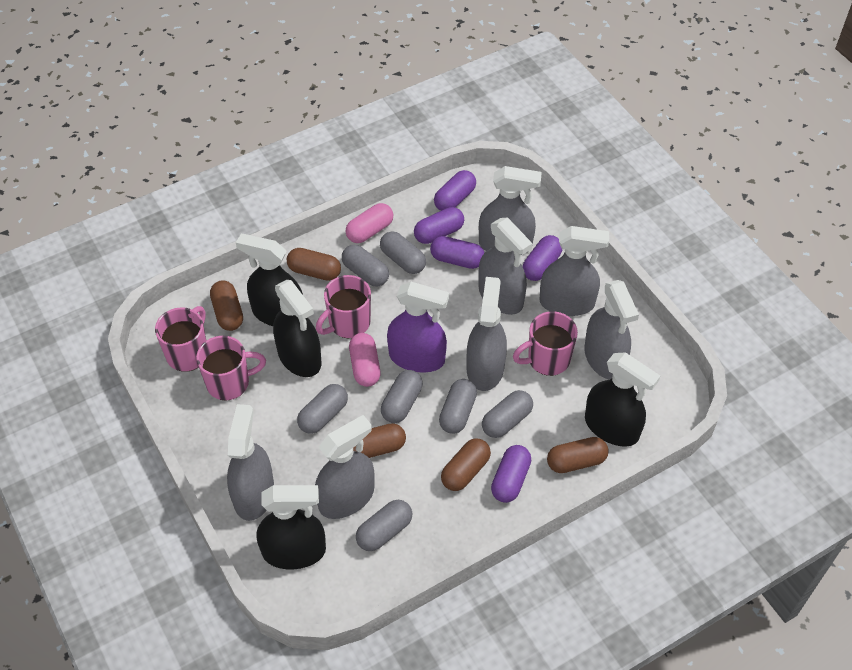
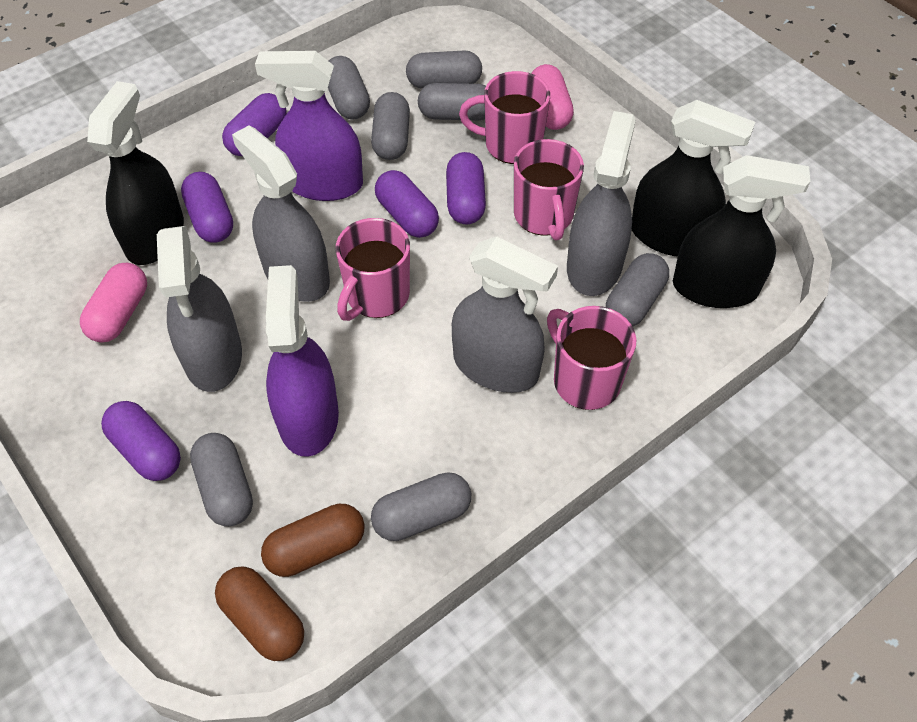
black spray bottle: [236,234,303,326] [256,485,326,569] [273,280,321,377] [585,352,660,447] = 4 -> [87,81,184,265] [632,100,755,257] [673,155,810,308] = 3
brown capsule: [210,281,243,331] [287,248,341,281] [353,423,406,458] [441,438,491,491] [547,437,609,473] = 5 -> [215,567,304,661] [261,504,365,577] = 2
grey spray bottle: [227,404,274,521] [315,415,375,519] [466,277,507,391] [478,217,533,315] [479,166,542,253] [540,226,609,316] [585,280,639,380] = 7 -> [157,226,242,392] [232,125,330,302] [452,237,558,393] [567,111,636,296] = 4
purple spray bottle: [387,282,449,373] = 1 -> [255,51,363,201] [266,265,339,457] = 2

